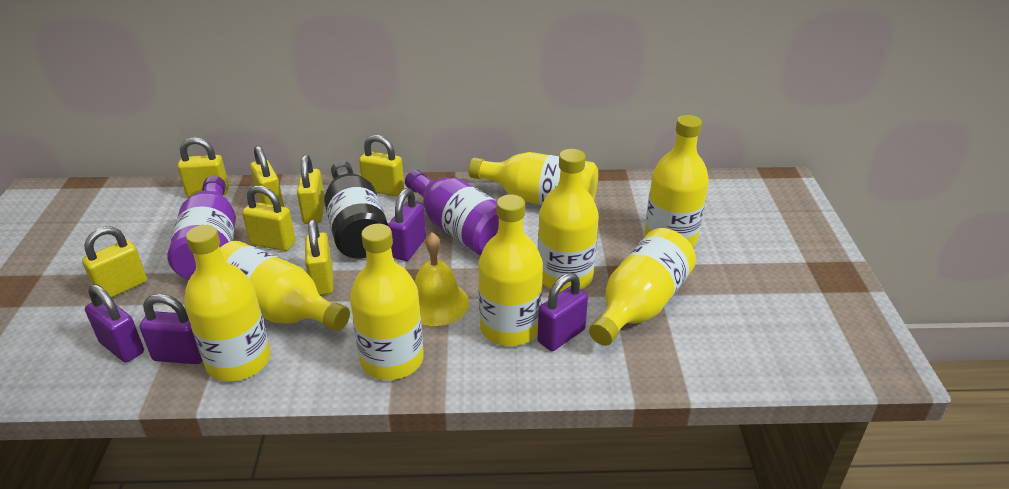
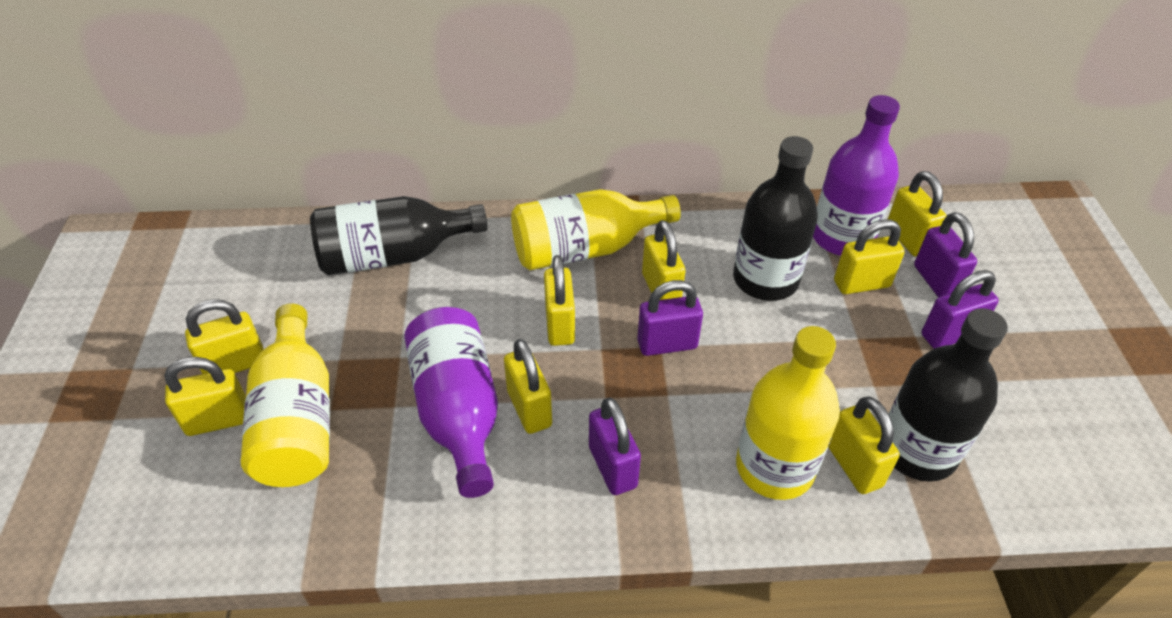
black bottle: [324,160,388,259] = 1 -> [310,196,487,275] [733,136,818,301] [888,308,1008,482] = 3
yellow bell: [415,233,469,326] = 1 -> none = 0
yellow bottle: [184,225,271,381] [220,241,350,331] [350,224,424,380] [469,152,598,205] [478,194,543,346] [538,149,599,292] [589,228,696,346] [645,115,709,247] = 8 -> [241,303,330,487] [511,189,681,270] [736,326,840,500] = 3
yellow padlock: [82,226,147,298] [178,137,229,197] [242,186,296,251] [250,146,284,207] [297,155,325,224] [305,219,333,295] [359,135,404,197] = 7 -> [164,357,246,436] [185,299,264,374] [504,339,552,434] [544,255,575,346] [642,220,685,300] [828,397,900,494] [834,219,905,294] [887,171,946,256] = 8

